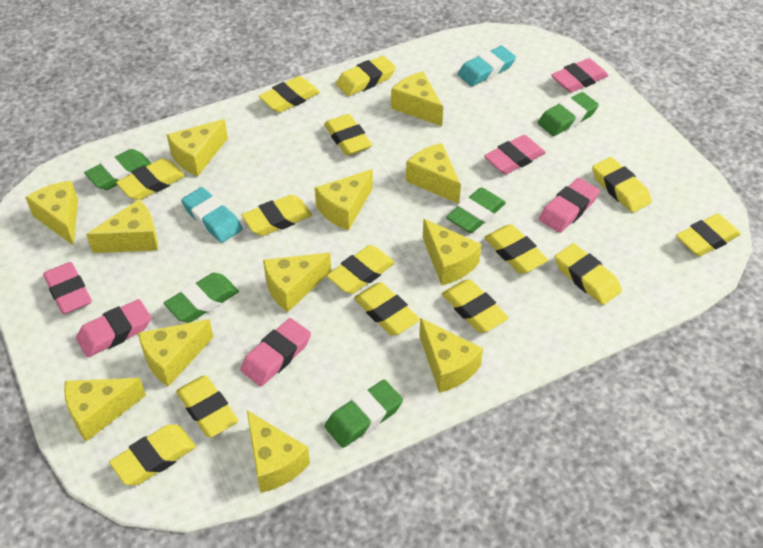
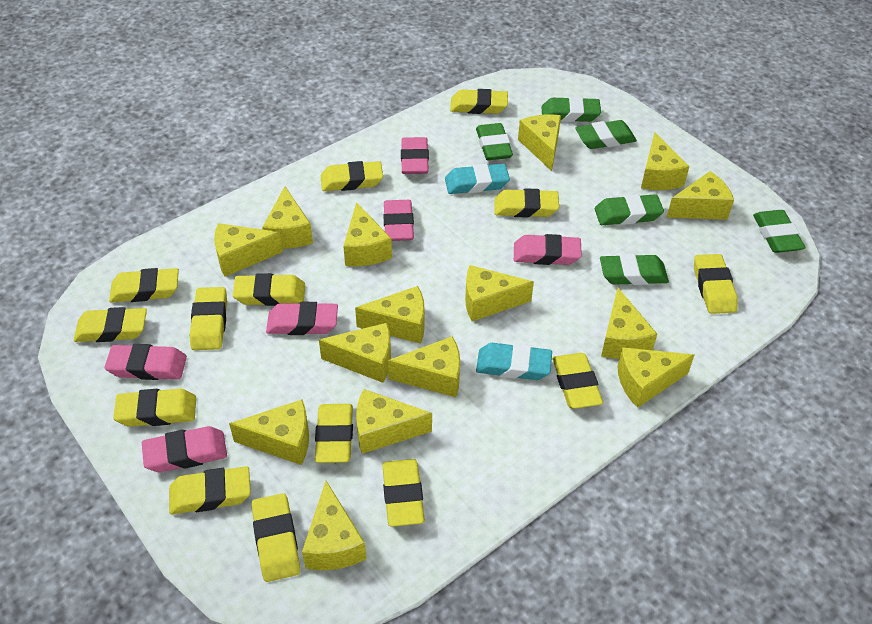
green eraser: [84,149,152,190] [164,273,239,323] [325,380,403,448] [446,187,506,233] [538,92,599,136] = 5 -> [476,123,513,160] [542,97,601,122] [575,120,637,149] [595,194,664,225] [600,254,669,285] [753,210,805,253] = 6
yellow cheese: [25,181,78,246] [64,378,146,442] [86,200,158,253] [138,319,213,387] [167,119,228,176] [247,410,310,493] [263,253,331,312] [315,169,373,230] [391,71,443,126] [406,143,461,204] [419,318,483,393] [423,219,481,286] = 12 -> [214,223,283,277] [229,399,309,465] [262,186,313,249] [302,481,366,570] [319,323,391,383] [343,202,392,266] [355,286,425,344] [356,389,432,454] [388,336,460,397] [465,265,534,321] [518,115,561,171] [601,288,657,359] [617,347,694,408] [641,133,690,190] [667,171,734,220] = 15

